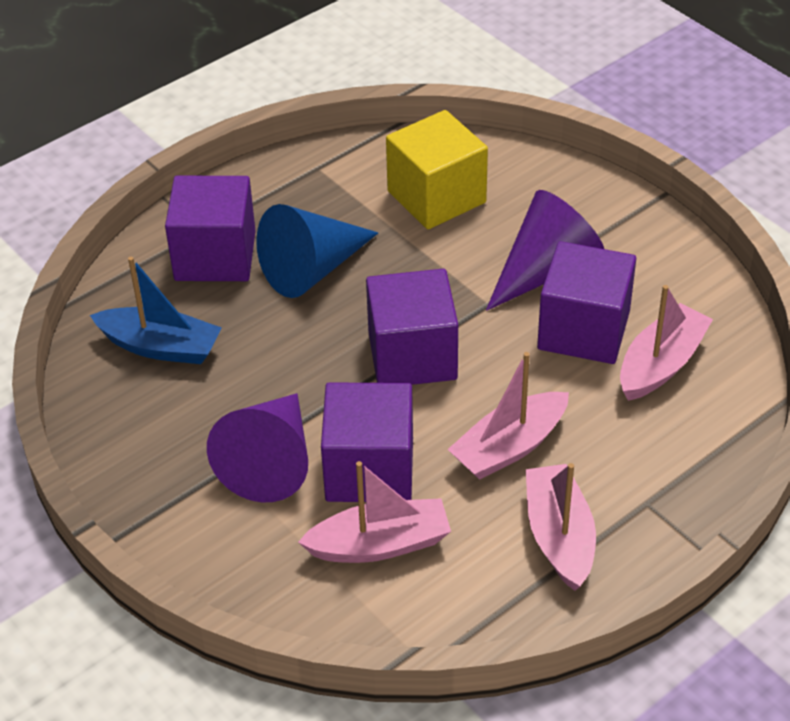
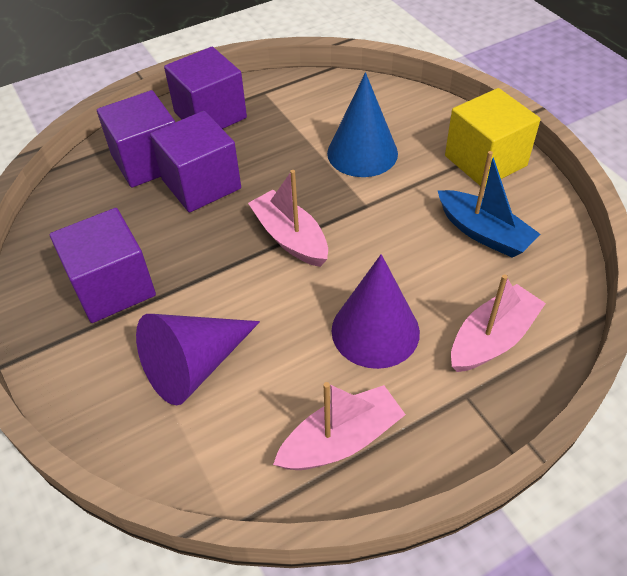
pink boat: [298,461,451,563] [448,352,569,480] [526,463,596,591] [620,285,713,401] = 4 -> [248,170,328,267] [273,382,406,470] [451,274,546,372] = 3

